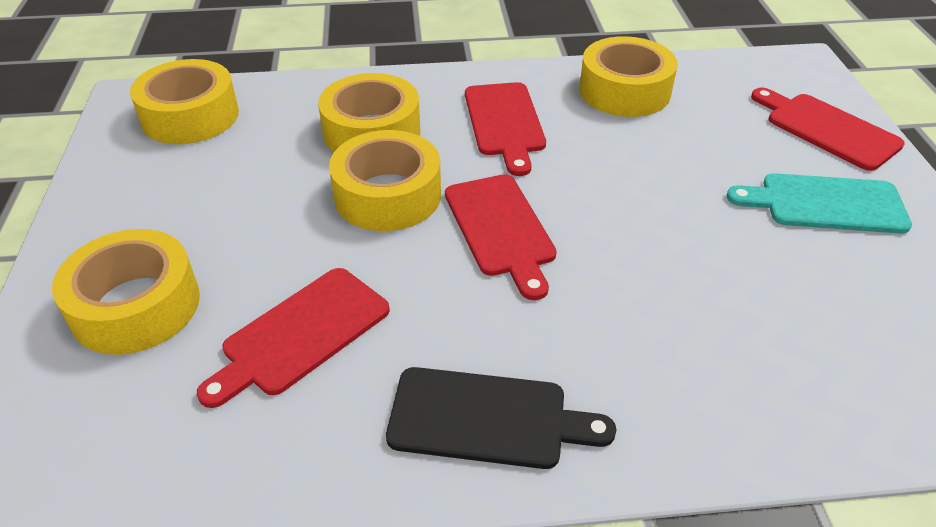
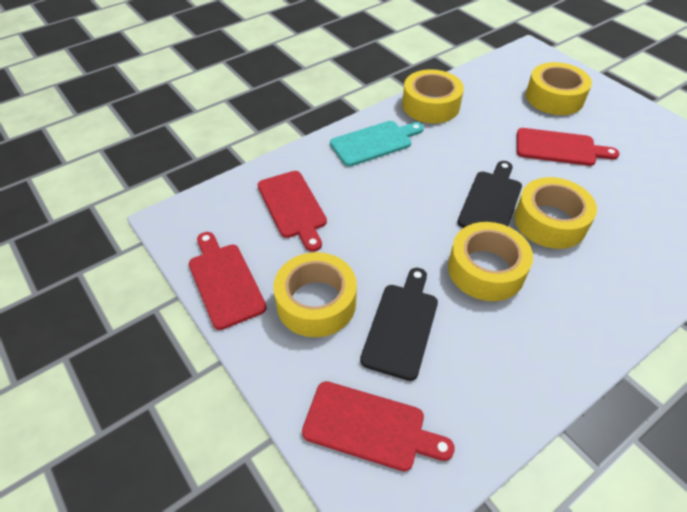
black cutting board: [386,367,616,469] = 1 -> [360,268,438,381] [457,161,522,228] = 2

